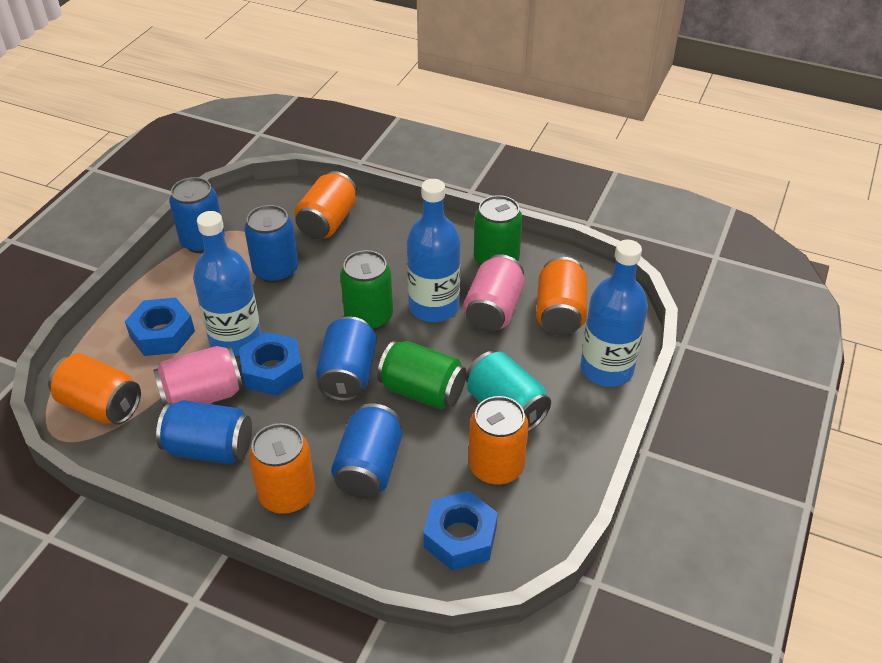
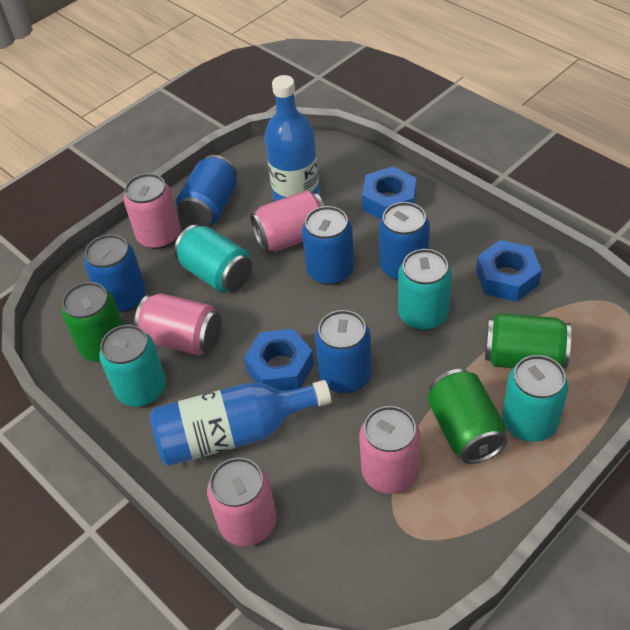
blue bottle: [193,211,262,356] [407,179,460,322] [580,240,648,387] = 3 -> [150,380,331,466] [265,75,320,201] = 2
orange can: [48,353,141,425] [249,423,315,514] [295,171,357,239] [469,396,529,485] [536,257,587,335] = 5 -> none = 0
pink can: [153,346,243,406] [463,254,525,332] = 2 -> [124,173,180,249] [134,293,221,355] [207,457,277,546] [250,190,325,252] [359,406,421,494] = 5
turquoise can: [466,351,551,432] = 1 -> [99,325,166,407] [174,225,252,293] [398,249,452,330] [502,355,569,442] = 4

